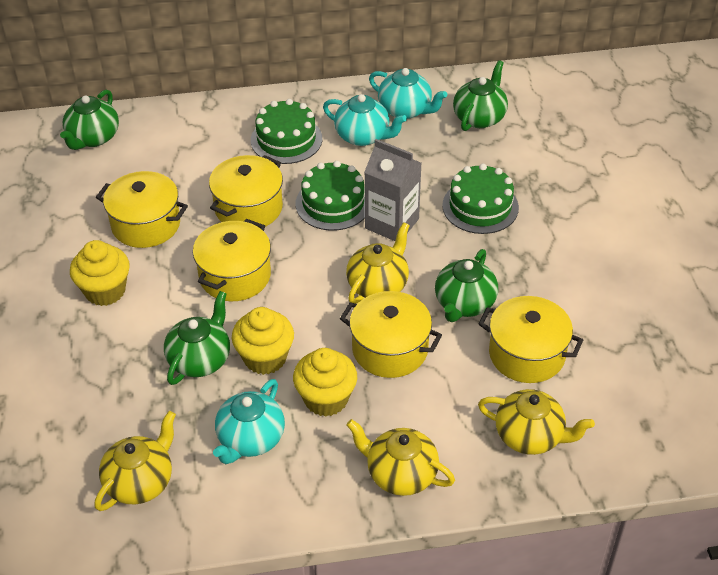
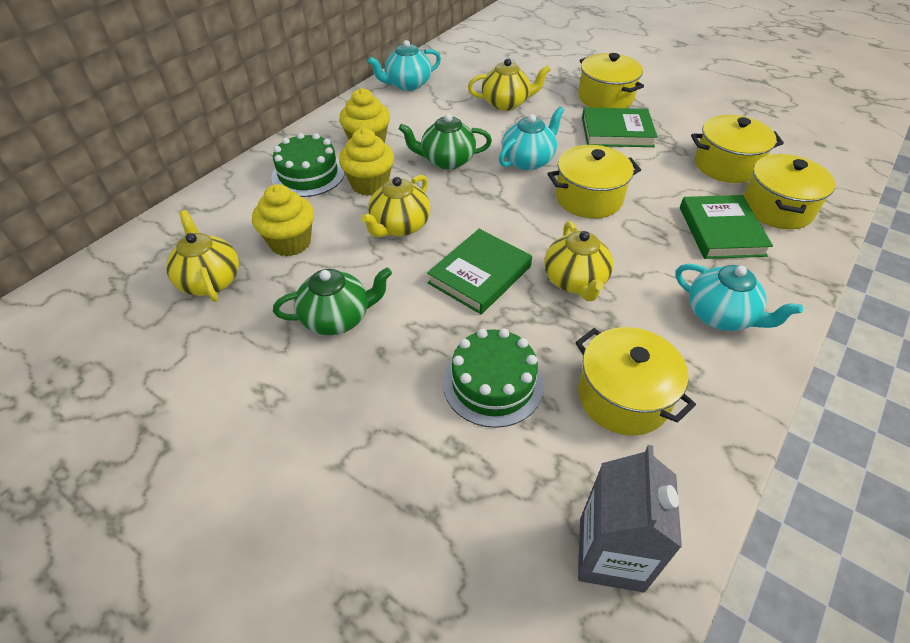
green book: none = 0 -> [427,229,532,314] [582,107,658,147] [680,195,773,259] = 3
green cake: [251,99,322,164] [296,161,365,231] [442,164,519,234] = 3 -> [271,133,345,197] [443,328,544,428] = 2
green teapot: [60,90,119,150] [164,291,230,385] [435,249,498,322] [453,60,508,131] = 4 -> [273,267,392,335] [399,114,492,170] = 2

